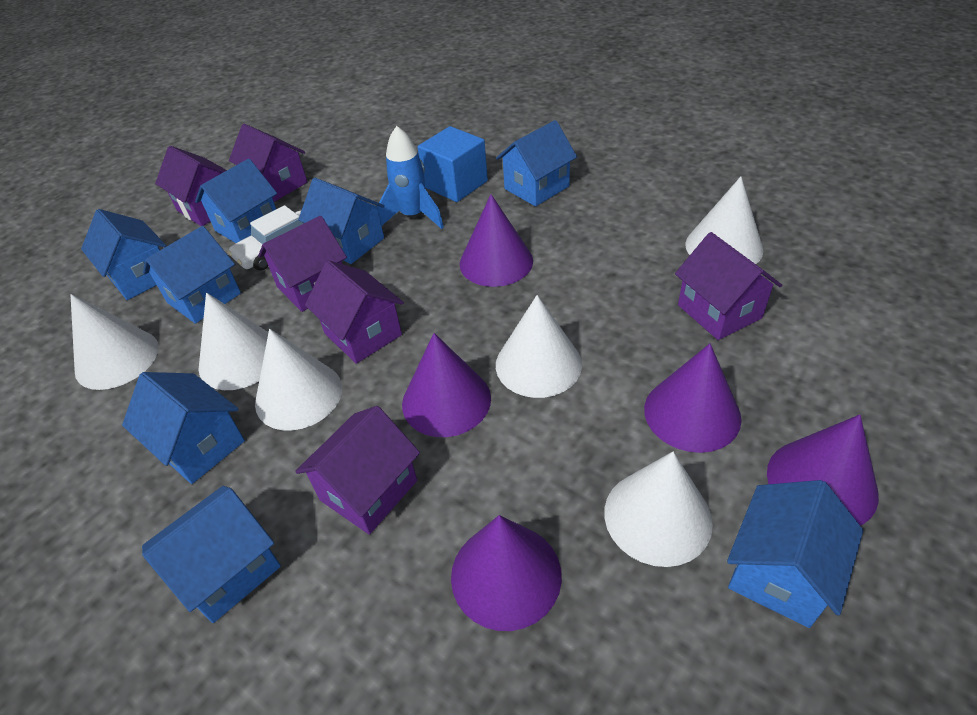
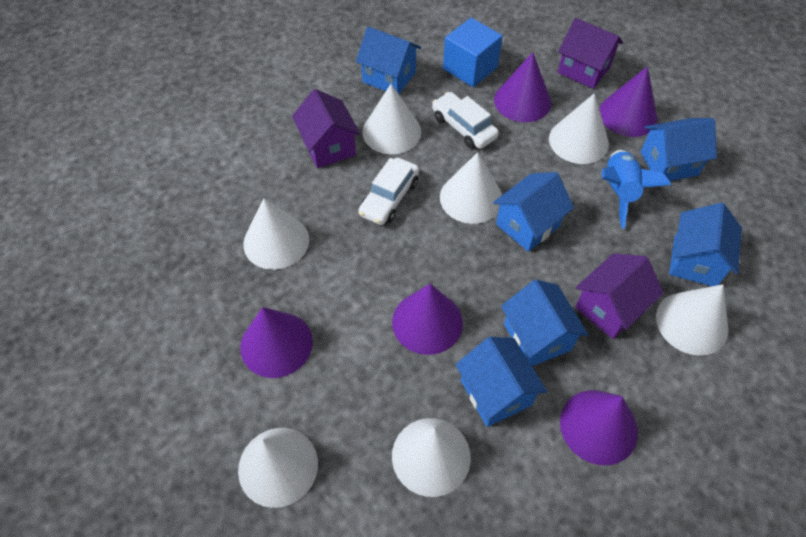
blue house: [81,209,166,300] [122,372,245,484] [142,486,281,623] [143,226,241,324] [195,159,277,243] [298,178,385,264] [496,120,577,206] [727,480,863,628] = 8 -> [356,27,421,94] [455,337,547,427] [493,172,574,252] [501,279,588,366] [641,118,717,181] [669,203,742,286] = 6
purple house: [155,146,227,226] [229,124,307,202] [258,216,347,312] [295,406,420,534] [305,260,404,364] [675,232,782,340] = 6 -> [292,89,361,168] [558,18,623,89] [575,253,664,339] = 3
white car: [227,205,304,270] = 1 -> [358,158,419,225] [432,92,499,149] = 2
white cone: [70,294,159,390] [199,293,268,390] [255,329,342,430] [496,295,582,398] [604,452,713,567] [685,176,764,264] = 6 -> [238,428,318,508] [243,198,309,270] [363,84,421,154] [392,418,471,497] [440,152,502,224] [549,93,609,164] [656,284,729,356] = 7

